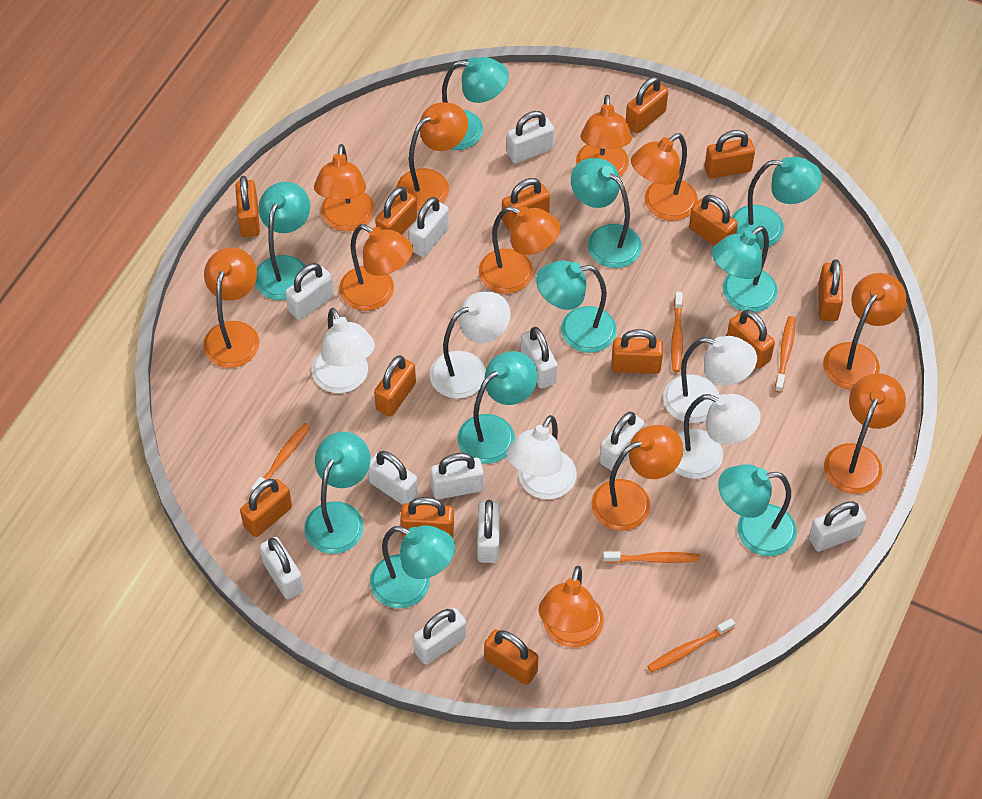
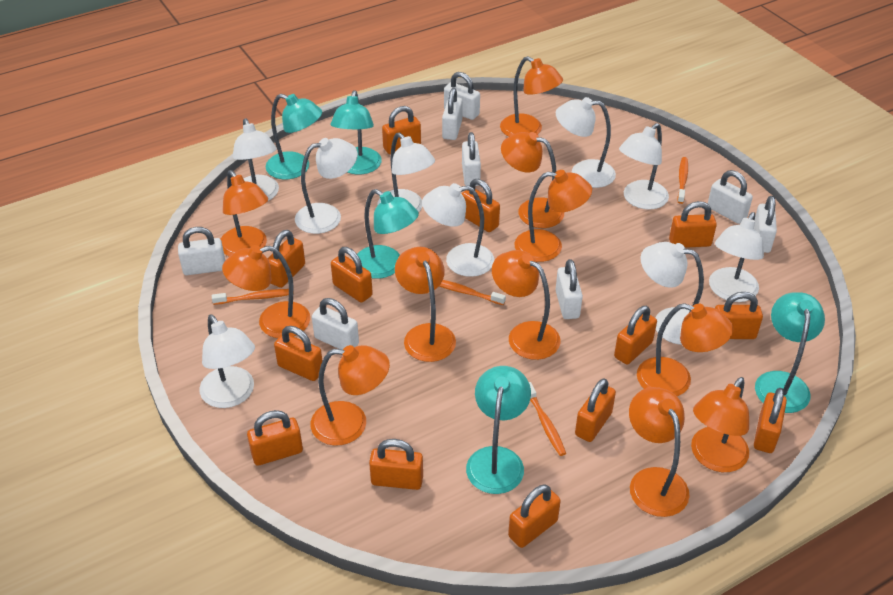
orange toothbrush: [251,423,311,492] [603,551,700,563] [647,618,735,672] [671,292,683,372] [775,316,796,393] = 5 -> [212,289,294,305] [439,280,506,305] [529,382,566,456] [677,157,688,204] = 4
turquoise lamp: [255,182,310,300] [304,432,370,554] [370,525,455,608] [442,57,509,150] [457,351,538,464] [536,260,617,353] [571,158,642,268] [711,226,778,312] [718,464,797,556] [732,157,822,248] = 10 -> [266,94,322,179] [331,90,382,175] [357,189,419,279] [466,366,531,494] [755,292,825,413] = 5
white lamp: [312,308,375,393] [430,292,510,399] [507,415,577,499] [663,336,757,423] [674,394,761,479] = 5 -> [199,314,255,408] [233,118,279,201] [295,138,358,234] [377,133,435,212] [422,183,494,277] [556,97,616,188] [619,123,669,210] [641,242,704,345] [709,212,764,302] = 9
white padlock: [260,537,304,599] [285,263,334,320] [368,451,418,505] [409,197,449,257] [413,608,466,665] [430,453,484,500] [477,500,500,563] [507,111,554,163] [521,327,558,389] [599,412,645,471] [809,501,867,552] = 11 -> [178,227,225,275] [312,298,359,350] [442,88,463,140] [444,72,480,120] [462,132,481,186] [556,259,583,319] [708,170,753,224] [754,196,777,253] = 8

